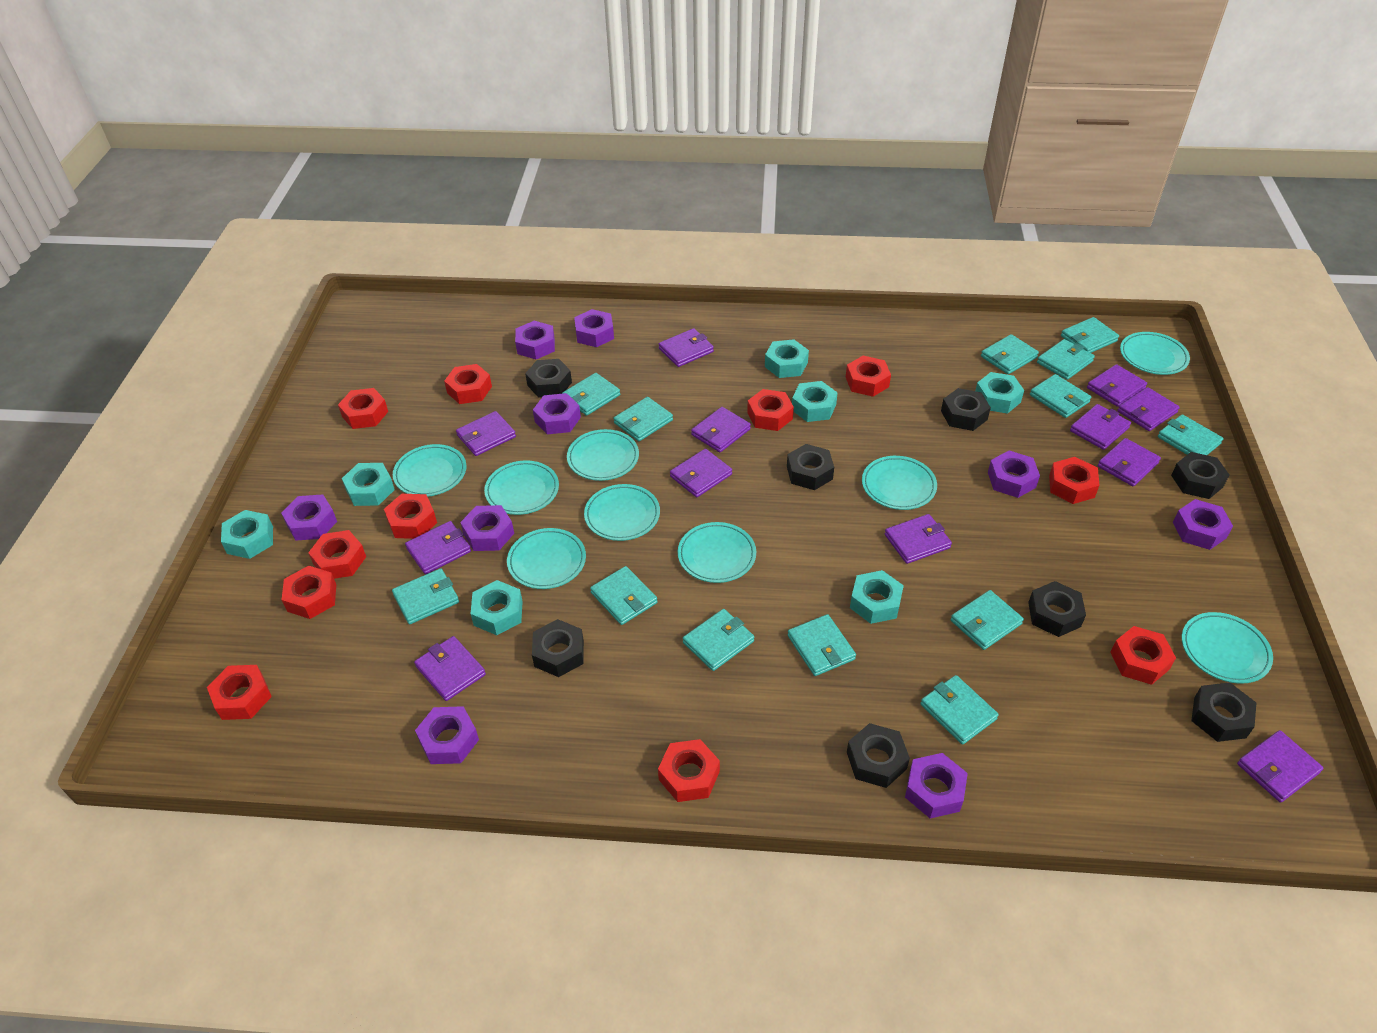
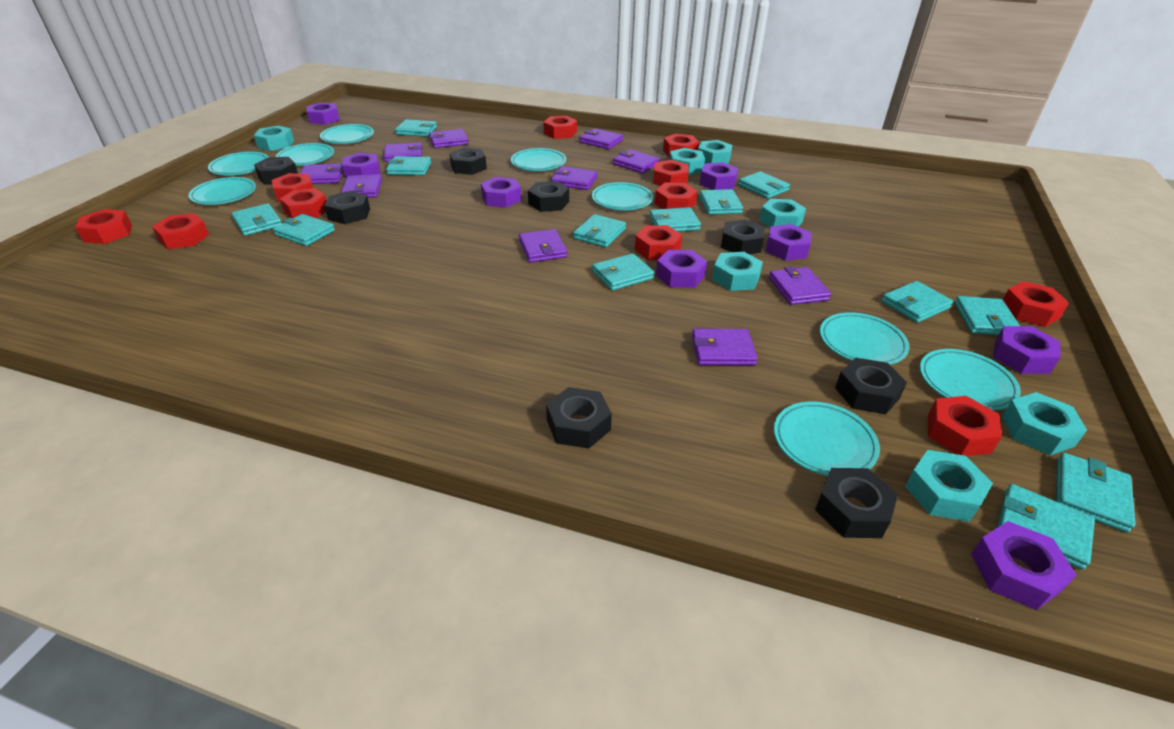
purple nut: [281,494,337,541] [415,706,479,764] [460,505,514,551] [515,321,555,359] [533,393,581,434] [574,309,614,347] [905,753,968,818] [988,450,1040,498] [1173,499,1233,550] = 9 -> [306,102,340,125] [343,153,380,178] [481,177,521,208] [656,250,707,288] [700,162,738,190] [766,224,812,261] [971,521,1077,610] [993,326,1061,374] = 8
purple wallet: [405,521,471,574] [414,636,486,701] [456,411,516,456] [659,328,714,367] [670,449,732,497] [691,407,751,452] [885,514,952,564] [1070,404,1131,450] [1087,364,1147,407] [1098,438,1161,487] [1117,387,1180,431] [1237,730,1323,803] = 12 -> [300,164,344,184] [341,174,382,198] [384,142,422,162] [429,129,468,148] [519,229,567,263] [551,166,597,190] [580,128,623,149] [613,149,660,173] [692,329,758,365] [769,266,831,305] = 10

